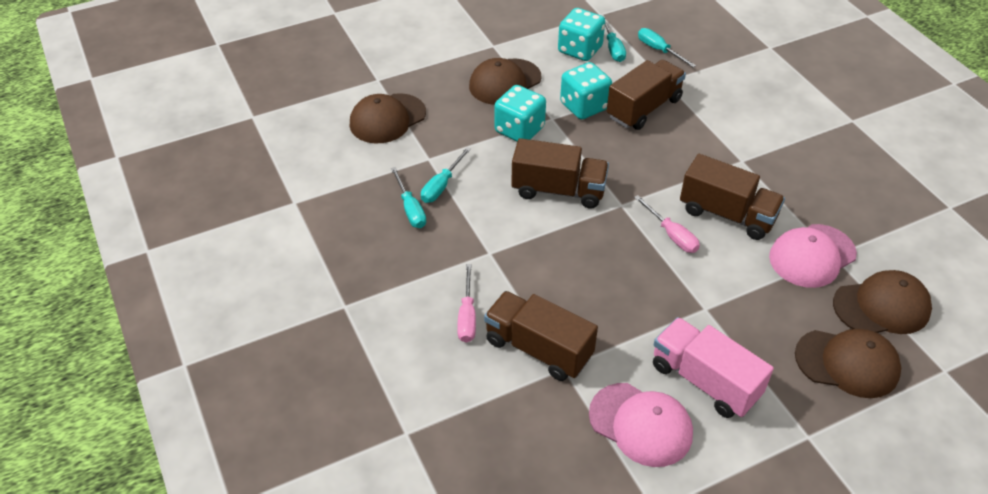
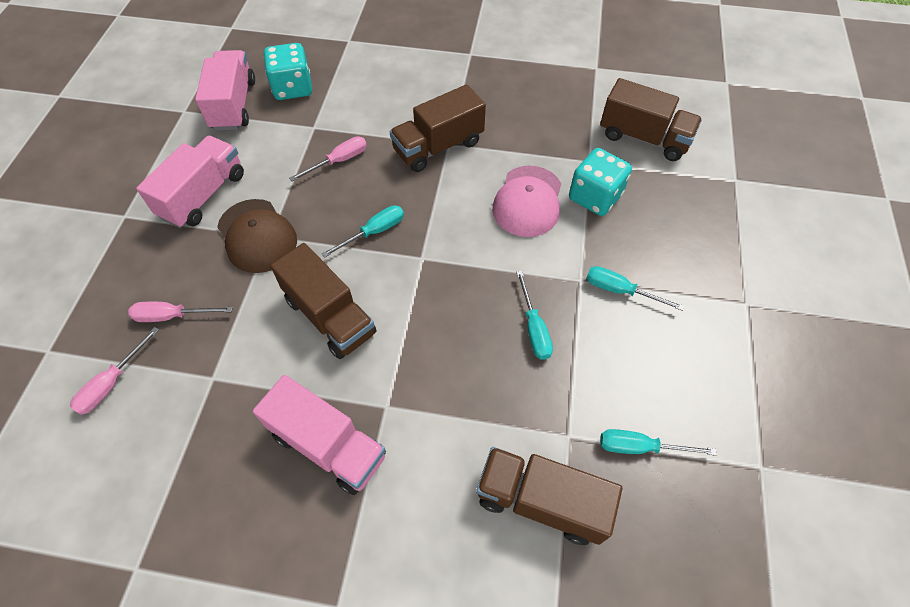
brown cap: [350,93,426,143] [469,58,541,105] [795,329,901,398] [833,270,932,334] = 4 -> [217,199,297,273] = 1
pink cap: [589,383,693,467] [769,224,857,288] = 2 -> [492,166,561,237] = 1
pink screwdriver: [457,264,476,343] [634,195,700,253] = 2 -> [70,327,159,415] [128,302,233,322] [289,136,367,181] = 3
pink truck: [653,317,774,418] = 1 -> [136,136,244,228] [195,50,255,131] [253,375,386,495] = 3
turquoise dice: [494,85,546,141] [558,8,605,61] [560,62,612,119] = 3 -> [264,43,312,100] [569,148,632,216] = 2

